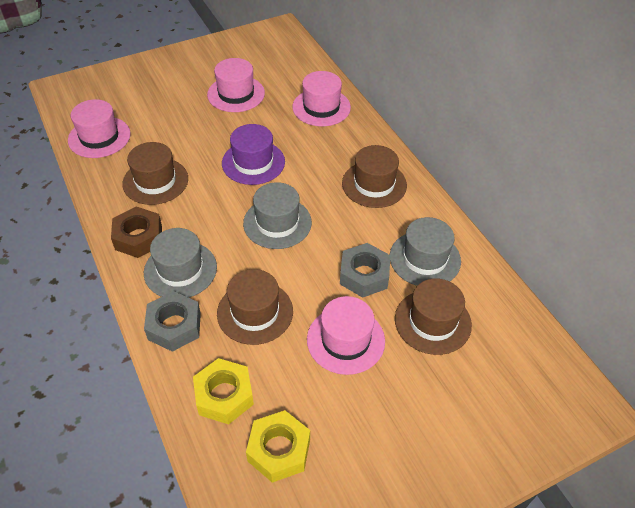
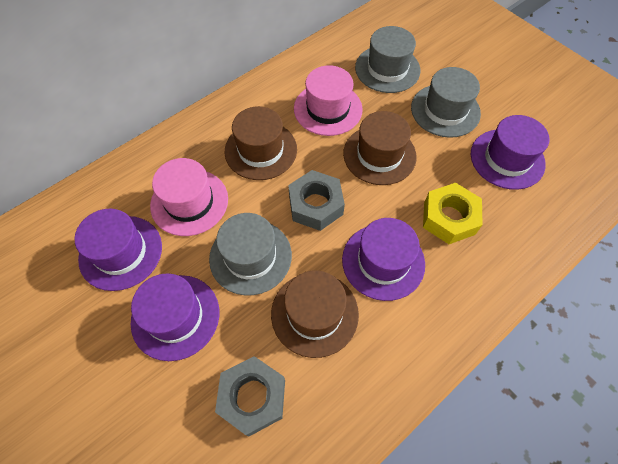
brown hat: [122,142,188,205] [217,269,293,345] [342,145,407,208] [395,279,472,355] = 4 -> [225,106,297,180] [271,270,359,358] [343,111,417,185] = 3
brown nut: [111,207,162,258] = 1 -> none = 0
pink hat: [68,99,131,158] [207,58,265,112] [292,71,351,126] [307,296,385,375] = 4 -> [150,158,228,236] [294,65,363,136] = 2
purple hat: [222,124,285,185] = 1 -> [74,209,162,291] [131,273,219,361] [342,218,425,301] [471,115,549,190] = 4
yellow nut: [193,358,254,424] [246,410,310,483] = 2 -> [423,183,483,244] = 1

